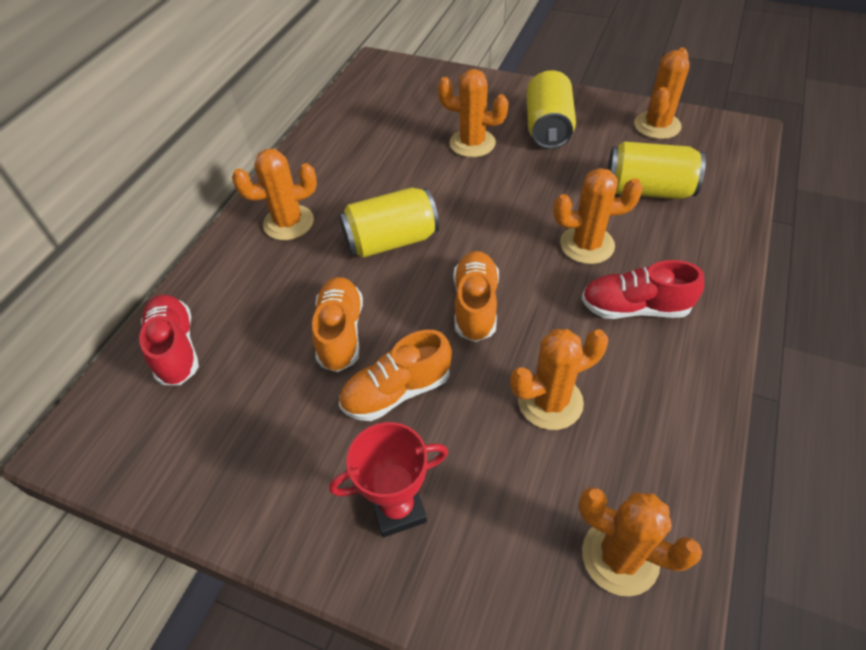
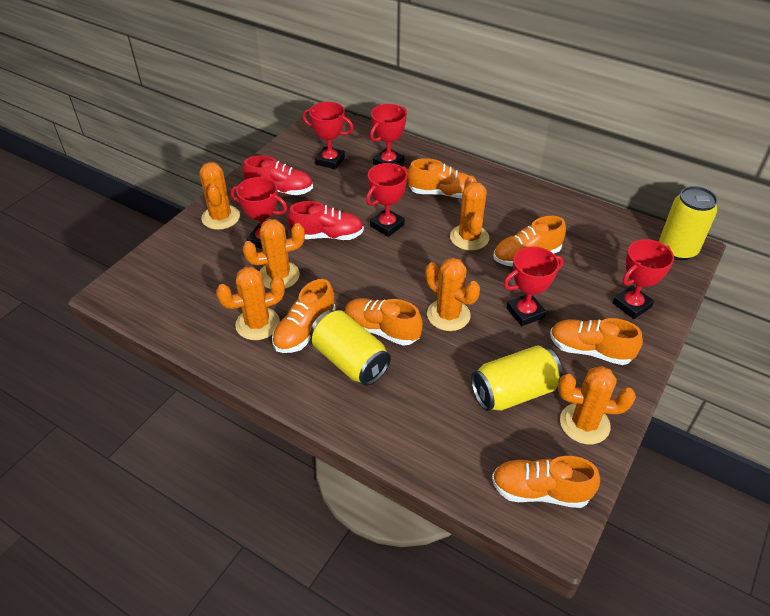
orange shoe: [312,277,363,372] [339,330,452,421] [453,251,499,342] = 3 -> [272,279,335,353] [344,298,423,346] [407,158,470,198] [492,456,600,508] [493,216,566,267] [550,318,643,365] = 6
red trophy: [329,422,448,538] = 1 -> [231,177,287,249] [302,102,354,169] [366,163,408,237] [370,104,407,165] [504,247,563,326] [613,239,674,319] = 6

